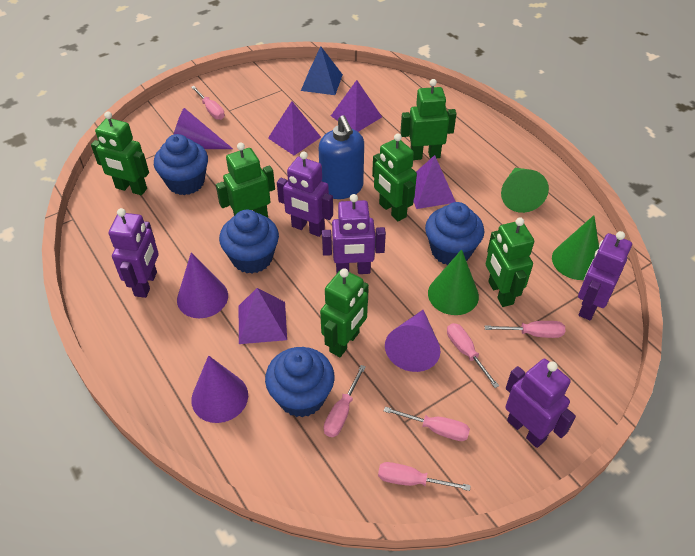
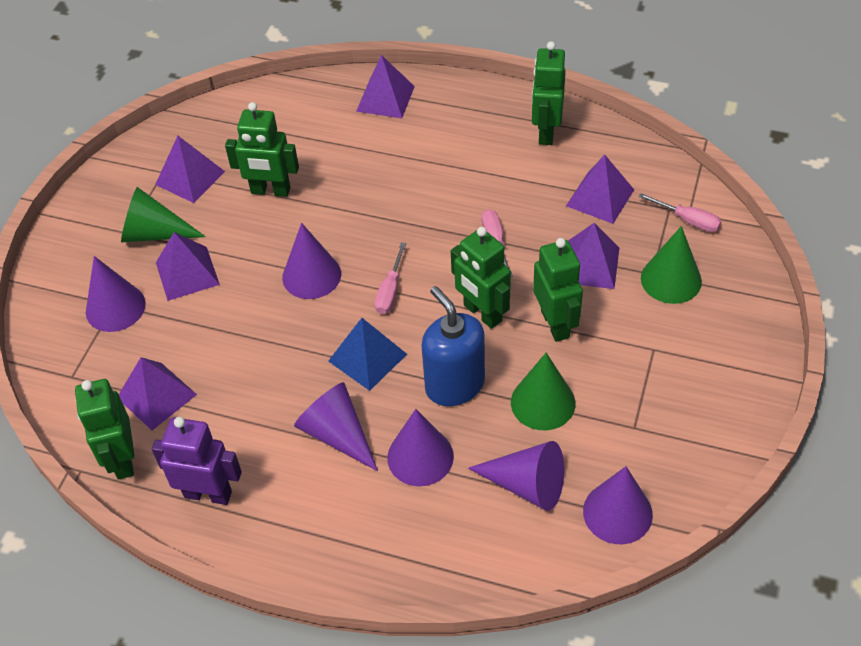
blue cupcake: [154,134,208,195] [219,210,279,274] [265,347,335,418] [425,202,484,265] = 4 -> none = 0
green robot: [91,111,149,195] [216,143,275,217] [320,268,369,357] [372,134,417,221] [400,79,457,160] [486,217,534,307] = 6 -> [75,379,134,479] [225,102,299,197] [451,227,511,329] [532,41,566,145] [533,238,583,342] = 5
pink screwdriver: [191,86,225,120] [324,365,366,437] [378,462,471,491] [384,407,470,441] [447,323,499,388] [484,321,565,338] = 6 -> [375,243,406,314] [481,209,513,277] [638,193,721,232] = 3
purple cone: [173,108,233,149] [177,253,228,318] [191,355,248,423] [385,310,440,372] = 4 -> [86,256,146,332] [282,223,341,299] [294,382,378,471] [387,409,454,486] [468,441,564,511] [583,466,653,544] = 6
purple pyramid: [239,288,287,344] [268,101,321,155] [331,80,382,132] [413,155,456,209] = 4 -> [119,357,197,430] [155,136,225,203] [156,232,220,301] [356,55,415,118] [566,155,634,224] [568,223,619,289] = 6
purple robot: [109,208,159,298] [277,151,333,237] [322,194,386,274] [505,359,576,448] [578,231,632,320] = 5 -> [152,417,242,505] = 1

